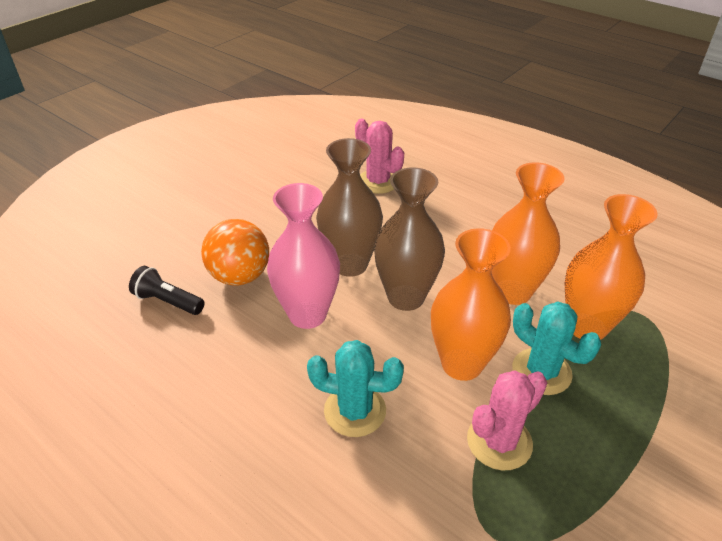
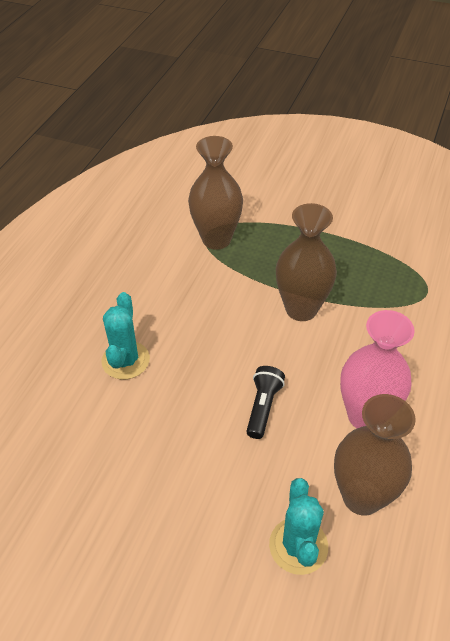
brown vase: [316,138,383,277] [374,167,445,311] = 2 -> [188,136,243,250] [276,203,337,321] [334,394,416,516] = 3
orange ball: [201,219,269,286] = 1 -> none = 0
orange vase: [431,228,511,381] [491,162,565,305] [565,194,658,340] = 3 -> none = 0
pink cactus: [355,119,404,194] [467,370,547,470] = 2 -> none = 0

